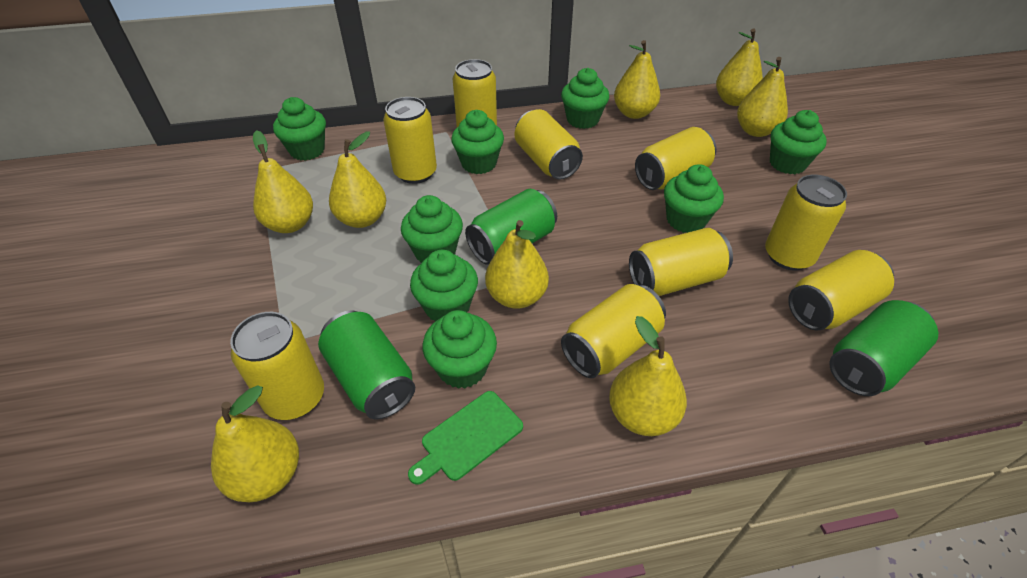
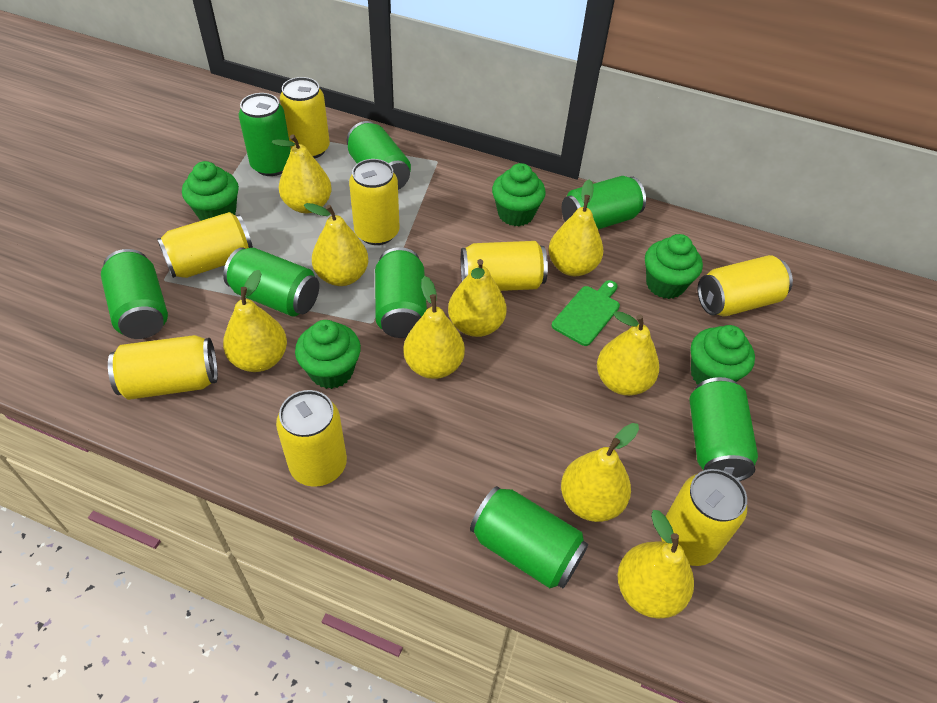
green can: [318,310,415,420] [465,189,557,265] [830,300,938,396] = 3 -> [101,249,168,339] [223,247,319,317] [239,93,291,176] [347,121,411,190] [375,247,427,338] [470,486,588,588] [562,176,646,229] [689,377,758,481] = 8
green cupcake: [273,97,326,161] [401,195,463,263] [410,250,478,321] [422,310,497,389] [451,110,504,174] [561,68,609,129] [664,164,724,233] [770,110,827,174] = 8 -> [182,161,239,221] [295,320,361,389] [492,163,546,226] [645,234,703,299] [691,325,755,384] = 5
yellow can: [230,312,324,420] [383,97,437,184] [453,59,497,127] [515,109,583,180] [561,284,666,378] [629,228,733,296] [635,127,716,190] [765,175,847,270] [788,250,894,331] = 9 -> [108,335,218,400] [157,212,253,278] [276,390,347,487] [280,77,330,158] [349,159,400,245] [461,241,548,291] [661,469,747,566] [698,255,793,317] = 8
yellow pear: [211,385,299,502] [253,130,313,233] [329,131,386,228] [485,220,549,309] [609,316,687,436] [614,40,660,119] [716,29,763,106] [737,57,788,137] = 8 -> [223,270,287,372] [272,134,332,213] [304,203,368,286] [403,276,465,379] [448,259,507,337] [549,179,603,276] [561,423,639,522] [597,311,659,396] [617,510,694,618] = 9

